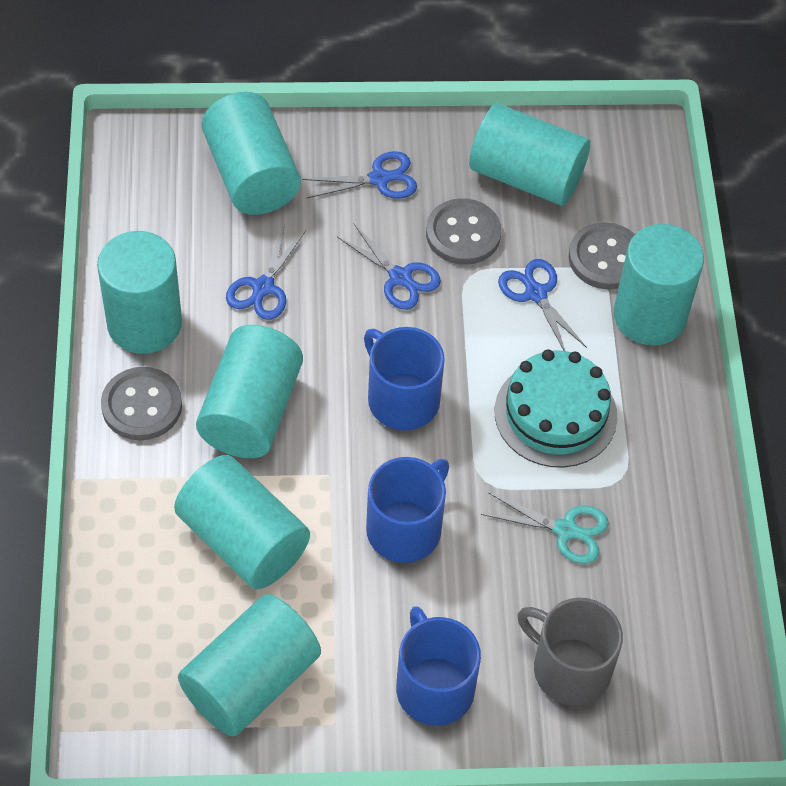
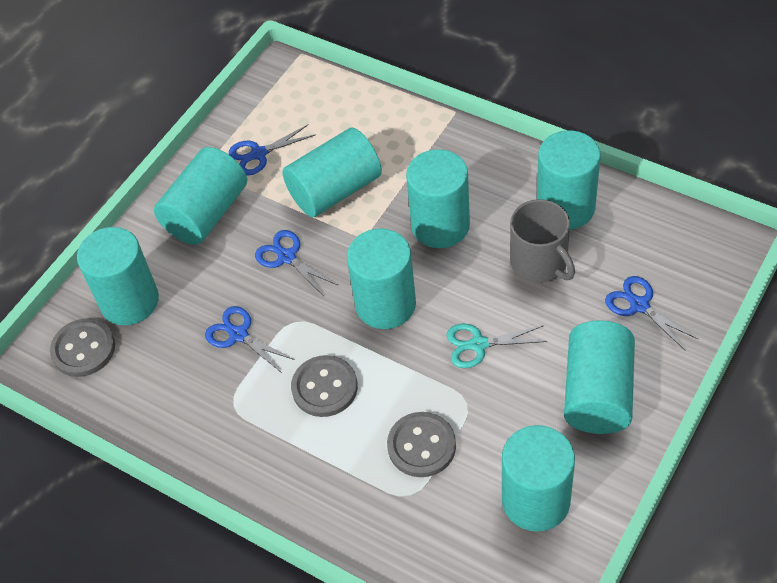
blue mug: [364,327,445,430] [366,457,449,563] [396,606,481,726] = 3 -> none = 0
turquoise cake: [495,349,617,468] = 1 -> none = 0
turquoise cylinder: [97,231,182,354] [174,455,310,589] [178,594,321,737] [196,325,303,458] [202,92,301,215] [469,103,590,206] [614,224,704,345] = 7 -> [77,227,159,326] [154,147,247,245] [282,128,382,217] [347,228,416,329] [406,149,470,248] [502,425,575,531] [537,131,601,230] [564,320,635,434] = 8

